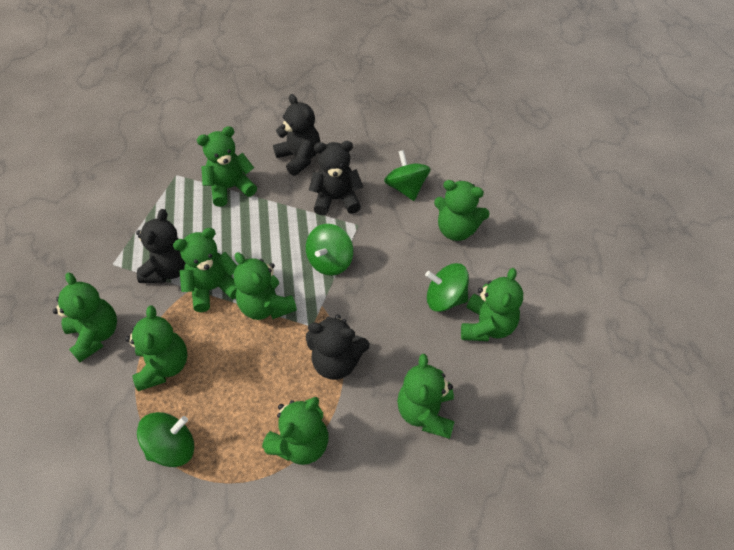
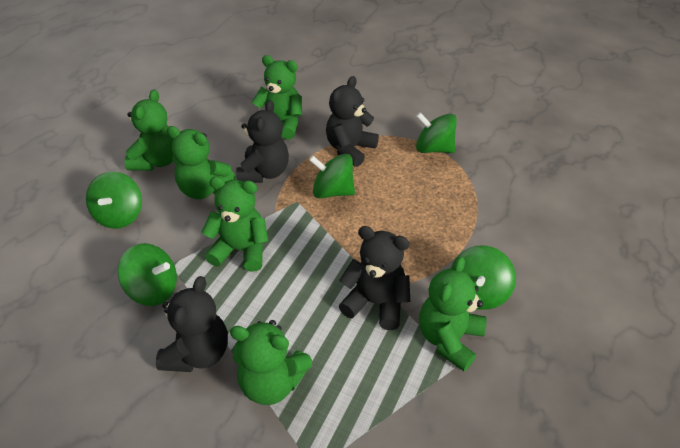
green spinning top: [137,412,194,467] [306,224,353,276] [384,150,431,201] [425,263,469,312] = 4 -> [86,171,142,229] [118,243,177,306] [309,154,355,198] [416,113,457,153] [451,245,516,310] = 5
green teddy bear: [53,272,117,362] [125,305,188,391] [173,228,237,312] [197,126,257,207] [234,252,297,320] [262,397,328,465] [397,354,455,439] [434,180,490,241] [461,268,523,341] = 9 -> [125,90,173,171] [167,126,236,199] [201,177,268,272] [230,320,312,405] [251,55,302,139] [419,257,487,371] = 6

